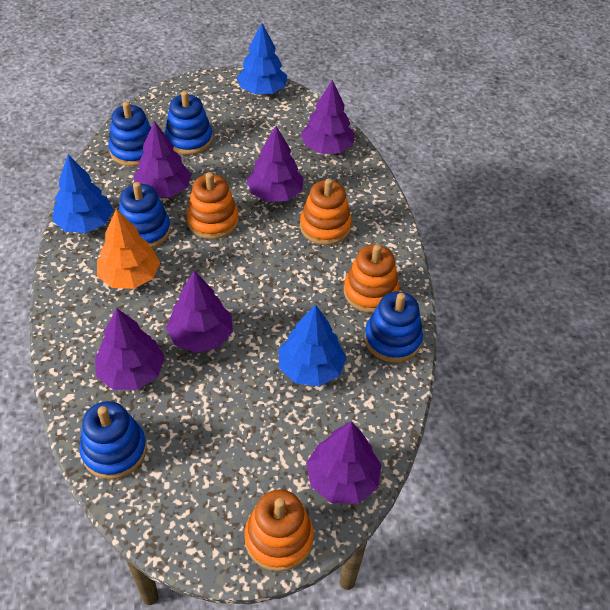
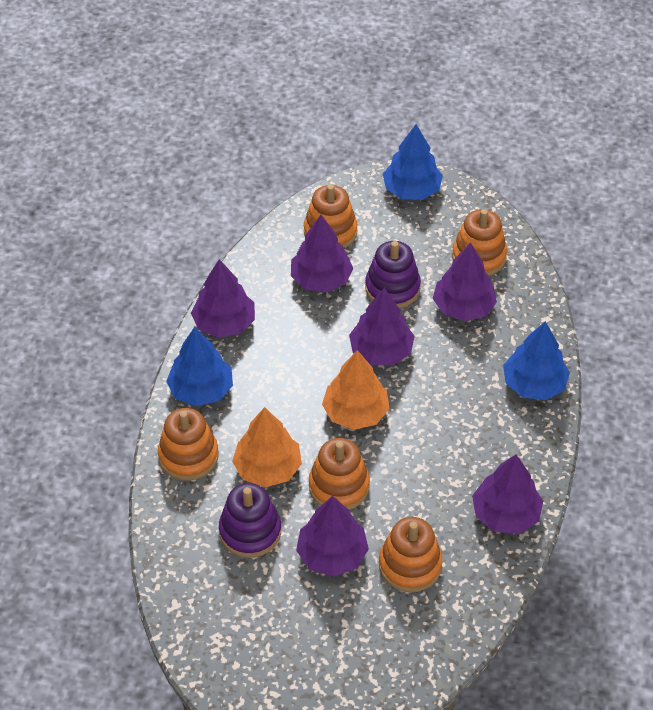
blue stacking toy: [80,401,147,479] [108,102,151,166] [119,182,171,248] [165,91,213,155] [364,292,423,363] = 5 -> none = 0
orange stacking toy: [186,172,239,239] [244,490,314,572] [300,178,352,245] [344,244,399,313] = 4 -> [158,408,219,481] [304,184,357,249] [309,438,370,510] [379,517,443,593] [452,209,507,276] = 5
orange tree: [97,209,160,289] = 1 -> [232,407,302,487] [322,350,390,430] = 2
purple stacking toy: none = 0 -> [219,483,281,558] [365,241,421,308] = 2

